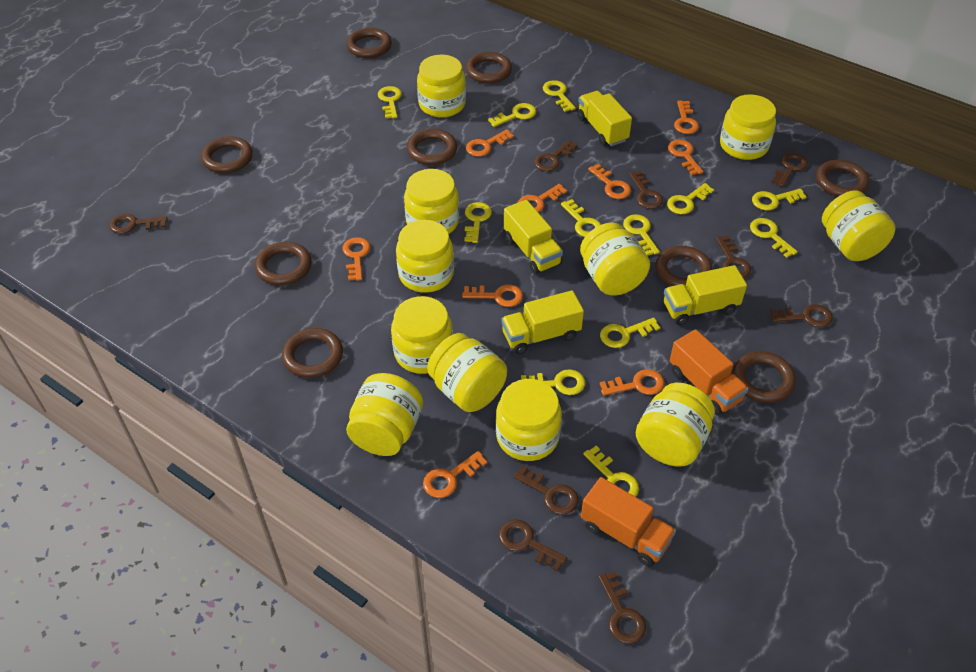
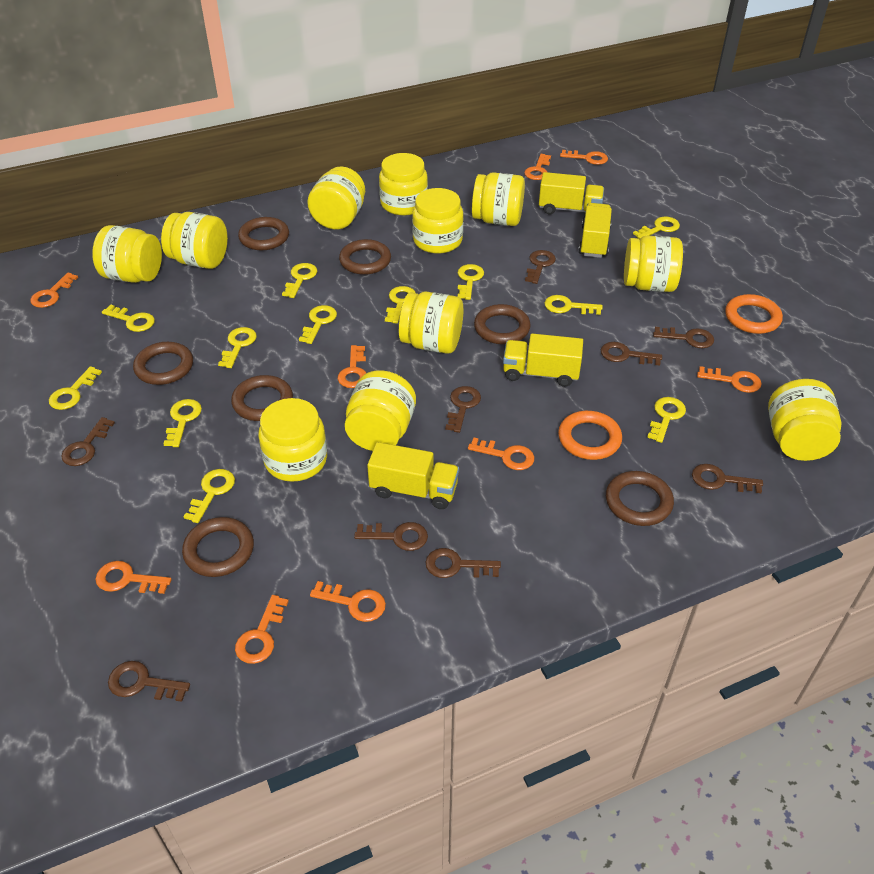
brown ring: [201,136,253,173] [255,242,312,285] [282,328,343,378] [346,28,392,58] [407,129,457,165] [466,52,512,84] [656,246,712,286] [733,351,796,403] [816,160,869,197] = 9 -> [133,342,193,385] [182,517,254,577] [231,375,293,421] [238,217,289,250] [339,239,391,275] [474,304,531,344] [606,471,674,526] = 7
orange ring: none = 0 -> [558,411,622,460] [725,294,783,334] = 2
orange truck: [581,477,676,567] [670,329,749,415] = 2 -> none = 0

